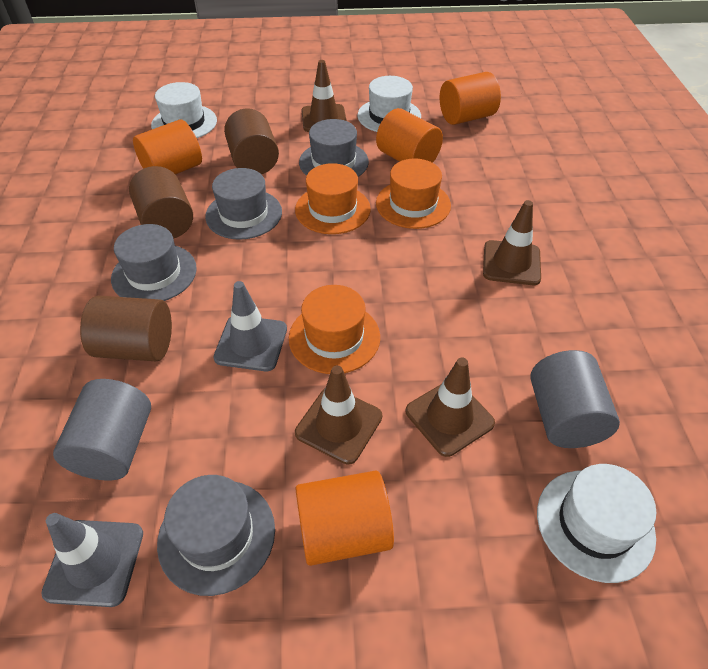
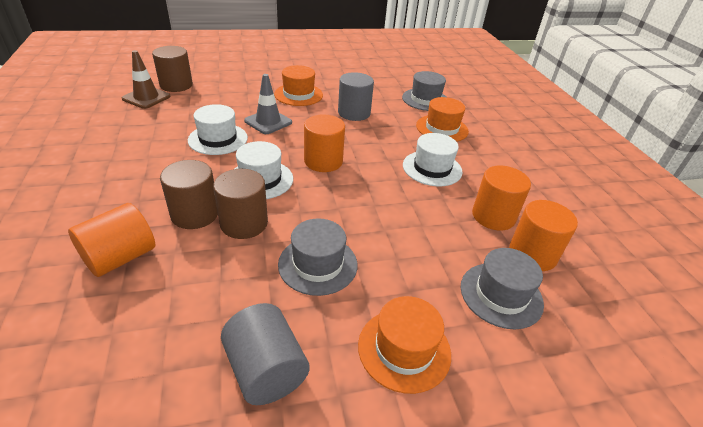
brown traffic cone: [295,365,382,465] [301,60,347,132] [406,358,495,457] [483,200,541,285] = 4 -> [122,50,171,109] = 1
grey hat: [111,224,197,301] [157,475,275,596] [205,168,282,240] [299,119,369,177] = 4 -> [278,218,357,296] [402,71,446,111] [461,248,544,329] = 3
grey traffic cone: [41,513,143,607] [213,281,287,371] = 2 -> [244,74,292,134] = 1

